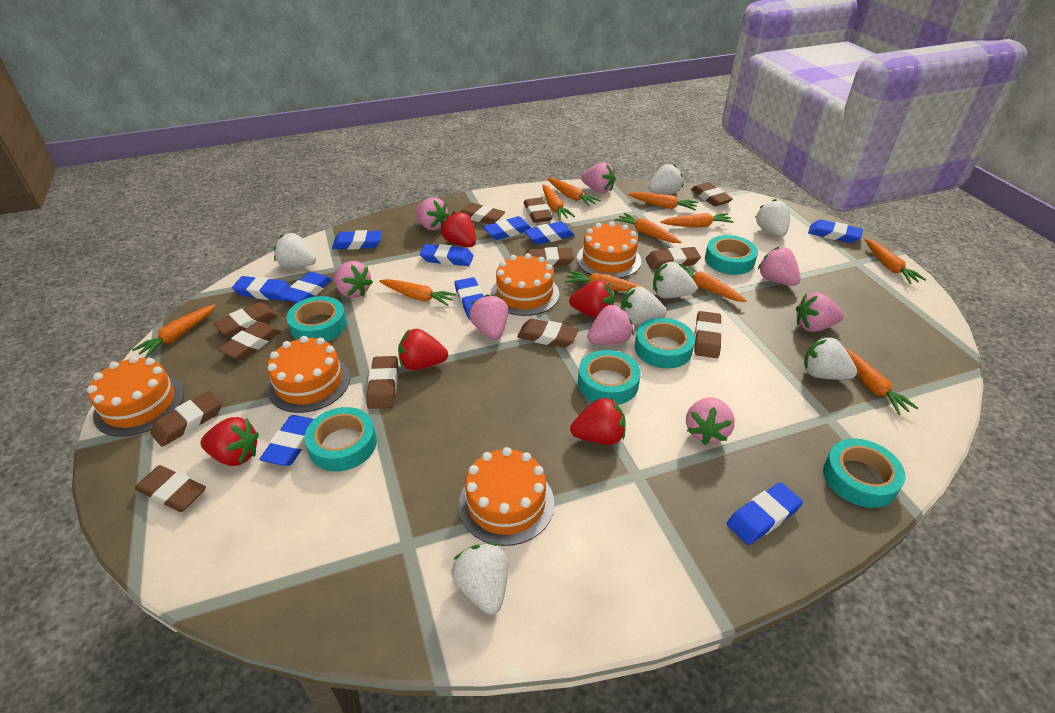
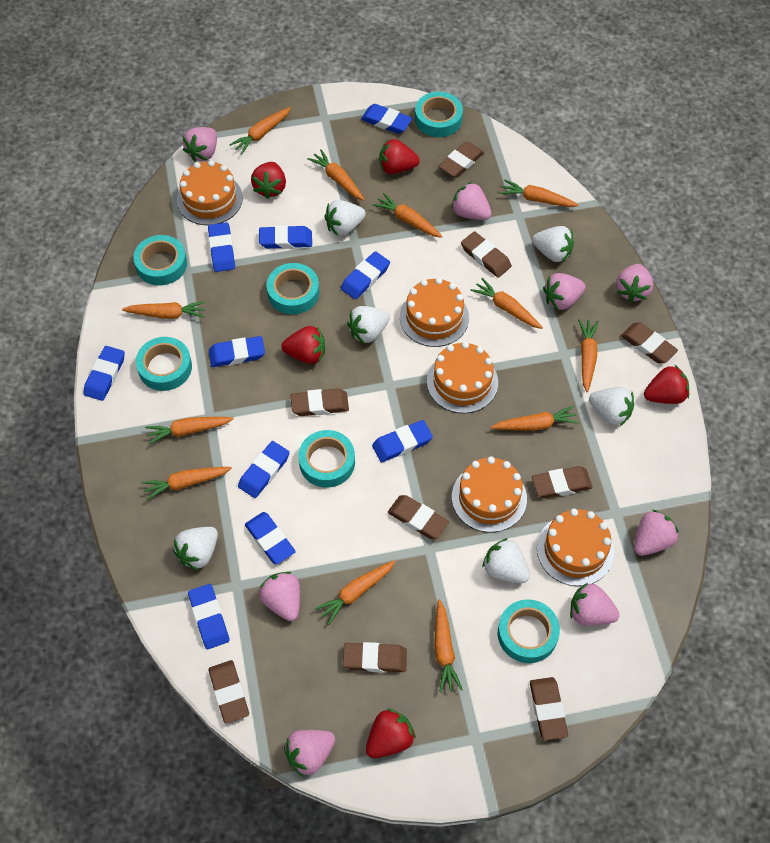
brown eraser: [135,465,206,512] [150,391,222,447] [213,302,278,337] [218,321,281,360] [366,356,398,409] [460,203,505,224] [517,319,579,348] [523,247,574,267] [524,197,553,223] [646,247,701,269] [691,182,733,206] [695,311,722,358] = 12 -> [209,660,249,724] [290,389,349,416] [343,642,407,673] [388,495,449,539] [438,141,484,178] [461,231,512,278] [530,677,568,740] [532,466,593,498] [621,322,678,364] = 9
orange carrot: [132,304,216,358] [379,279,457,306] [542,185,575,220] [547,178,601,207] [565,271,648,291] [615,213,681,243] [628,192,698,210] [660,213,734,227] [679,264,747,302] [845,348,918,415] [865,239,926,284] = 11 -> [122,301,206,319] [141,467,232,501] [145,417,234,445] [229,107,291,155] [307,149,365,201] [315,560,396,625] [373,193,443,238] [434,599,463,693] [471,278,543,329] [491,405,579,431] [500,180,579,207] [578,319,599,392] = 12
white strawberry: [274,233,316,268] [451,543,508,614] [621,286,667,325] [648,164,683,194] [653,262,697,298] [755,199,790,237] [804,336,857,380] = 7 -> [173,527,218,570] [325,200,366,236] [347,306,390,343] [482,538,530,583] [532,226,574,262] [589,387,634,426] = 6

